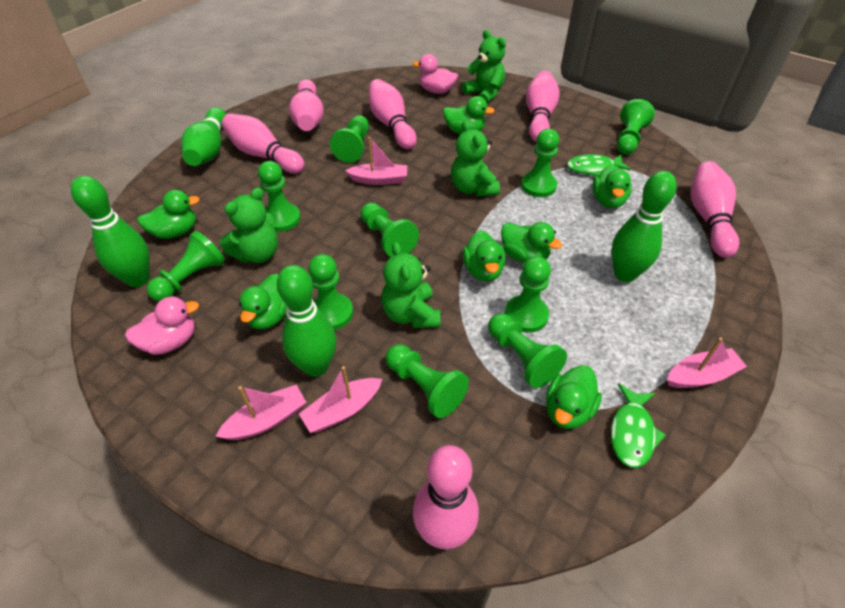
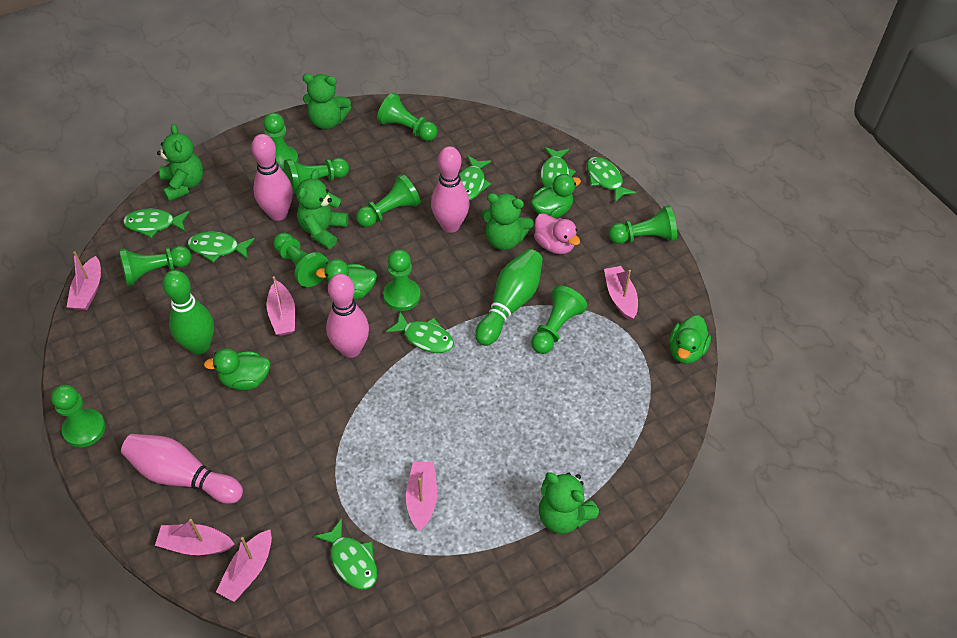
green bowling pin: [71,176,150,287] [181,107,226,166] [277,265,336,377] [611,171,677,282] = 4 -> [163,270,214,355] [475,249,543,346] = 2
green duck: [137,190,200,239] [239,274,287,329] [443,96,495,134] [462,230,506,282] [501,222,562,263] [546,365,602,429] [592,164,632,208] = 7 -> [204,348,271,390] [316,259,377,300] [531,174,581,218] [669,315,711,364] = 4
green fish: [567,154,631,176] [611,383,666,468] = 2 -> [123,208,190,238] [188,231,255,263] [314,518,377,590] [385,312,454,353] [459,155,492,200] [540,147,576,187] [587,157,636,203] = 7
green teddy bear: [220,188,278,263] [381,242,440,328] [451,121,500,197] [462,30,506,103] = 4 -> [157,124,203,201] [296,169,348,249] [303,74,351,130] [482,193,534,250] [539,472,599,534] = 5
pink boat: [215,384,307,440] [299,366,382,433] [345,137,407,185] [667,337,747,388] = 4 -> [67,251,101,310] [155,519,234,555] [216,530,272,602] [267,276,295,336] [406,462,437,532] [604,266,638,321] = 6
pink bowling pin: [222,113,305,174] [289,79,324,131] [369,79,417,149] [413,445,479,549] [526,71,560,142] [691,161,739,258] = 6 -> [121,434,243,504] [251,134,293,221] [326,273,369,358] [431,146,470,233] = 4
pink duck: [125,297,199,355] [413,54,458,94] = 2 -> [534,213,580,254] = 1

